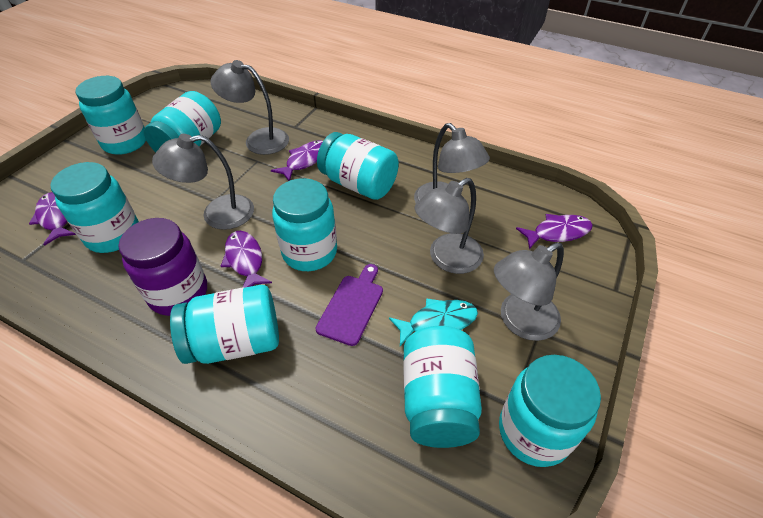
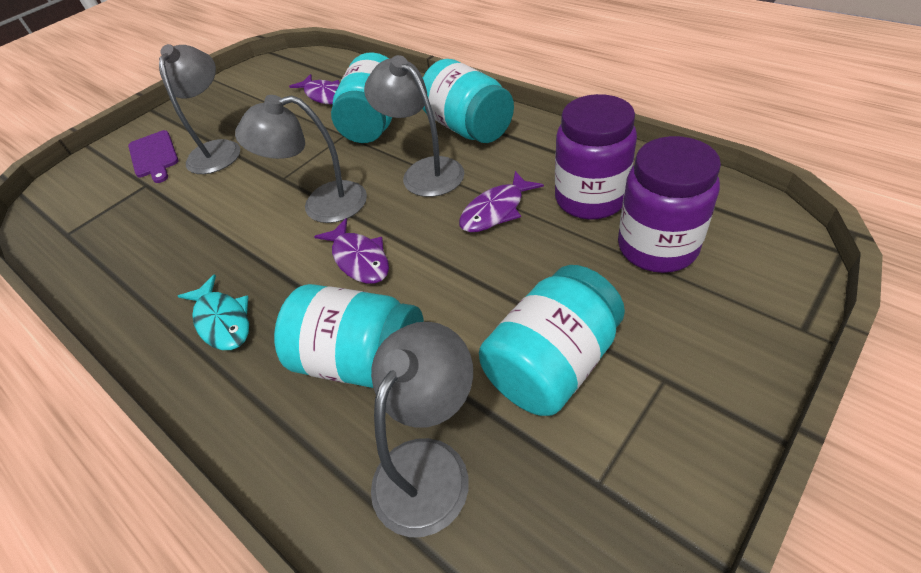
grey lamp: [152,134,254,230] [210,60,289,155] [414,123,490,203] [415,178,484,274] [494,243,564,341] = 5 -> [159,44,240,174] [235,95,367,223] [364,55,464,197] [371,322,473,537] = 4
purple fish: [29,192,76,246] [221,231,272,288] [271,140,323,181] [516,214,593,249] = 4 -> [289,74,340,104] [314,218,389,284] [459,171,544,232] = 3
purple jar: [118,218,207,316] = 1 -> [555,94,637,220] [618,136,721,273] = 2
turquoise jar: [50,162,139,253] [75,76,146,155] [144,91,221,152] [170,285,279,364] [272,178,337,271] [317,132,399,200] [403,326,482,448] [499,355,601,467] = 8 -> [274,284,424,388] [331,52,392,143] [422,59,514,143] [479,265,625,416] = 4

